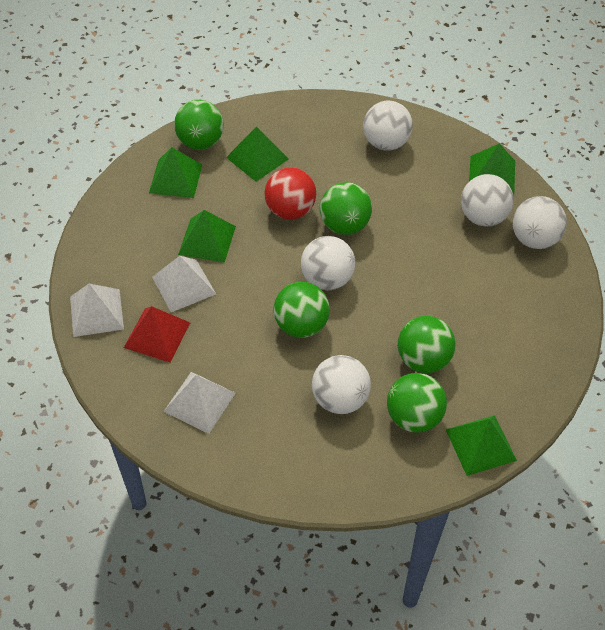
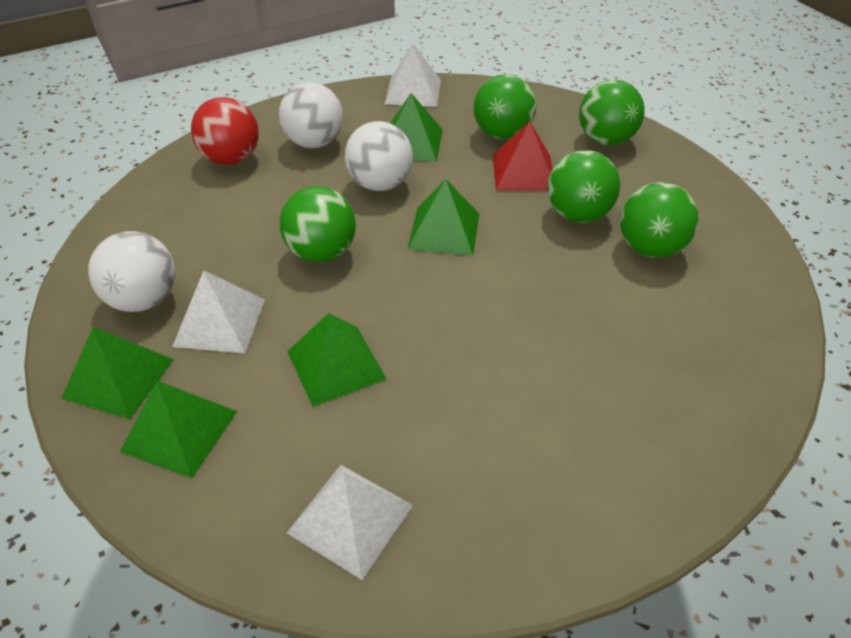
white ball: [301,236,355,290] [312,355,371,414] [363,100,413,151] [461,174,514,227] [513,196,567,249] = 5 -> [88,231,175,312] [279,82,343,148] [345,121,413,191] = 3

